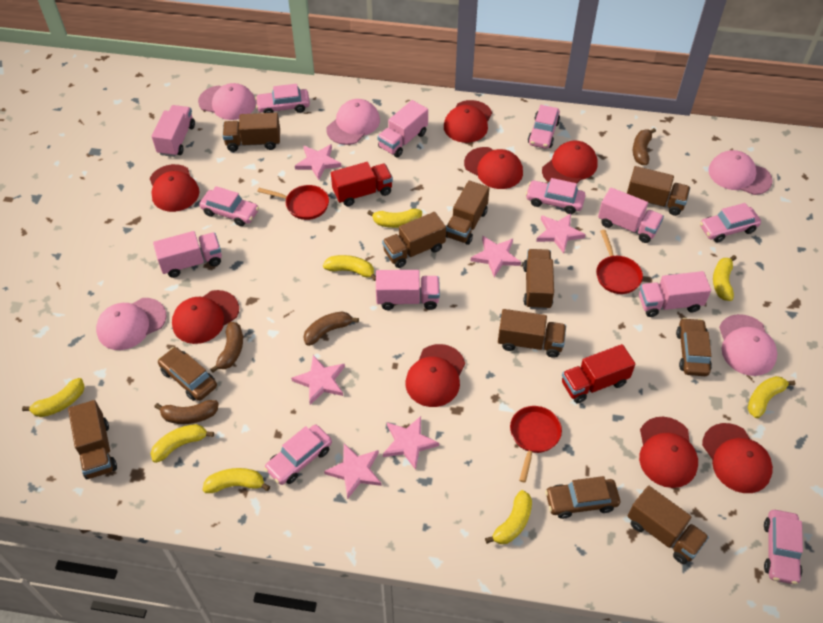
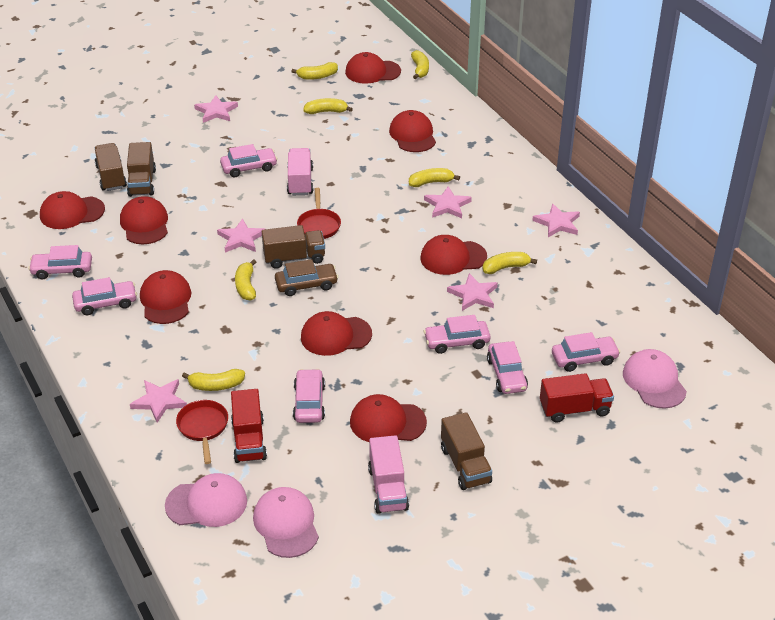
brown banana: [154,400,219,424] [210,322,243,373] [304,311,359,346] [633,128,656,165] = 4 -> none = 0
brown car: [158,347,217,401] [545,476,620,519] [676,318,712,376] = 3 -> [275,259,338,296] = 1
brown truck: [68,400,117,479] [223,113,280,152] [382,212,446,268] [446,181,490,245] [498,309,566,358] [523,249,554,310] [627,166,690,216] [628,486,709,564] = 8 -> [95,143,127,191] [127,142,156,197] [262,225,325,269] [441,412,492,490] = 4
pink cap: [96,298,167,350] [198,83,256,120] [326,99,380,145] [708,150,773,195] [719,314,777,376] = 5 -> [165,473,247,527] [253,487,319,558] [623,349,687,409] = 3
pink truck: [152,105,195,157] [153,231,222,278] [376,270,440,310] [377,100,428,157] [598,188,664,243] [639,271,711,317] = 6 -> [287,148,313,196] [368,435,409,514] = 2
red pan: [257,185,329,220] [510,406,562,483] [596,230,643,294] = 3 -> [176,400,228,464] [297,188,341,239] = 2
yellow banana: [22,378,85,417] [151,424,214,463] [202,468,270,493] [323,255,376,281] [367,209,422,228] [485,490,532,544] [713,255,737,301] [748,376,795,418] = 8 -> [182,369,245,391] [235,259,256,301] [291,62,338,80] [303,98,353,114] [409,168,460,187] [411,50,429,79] [483,252,537,274] = 7

